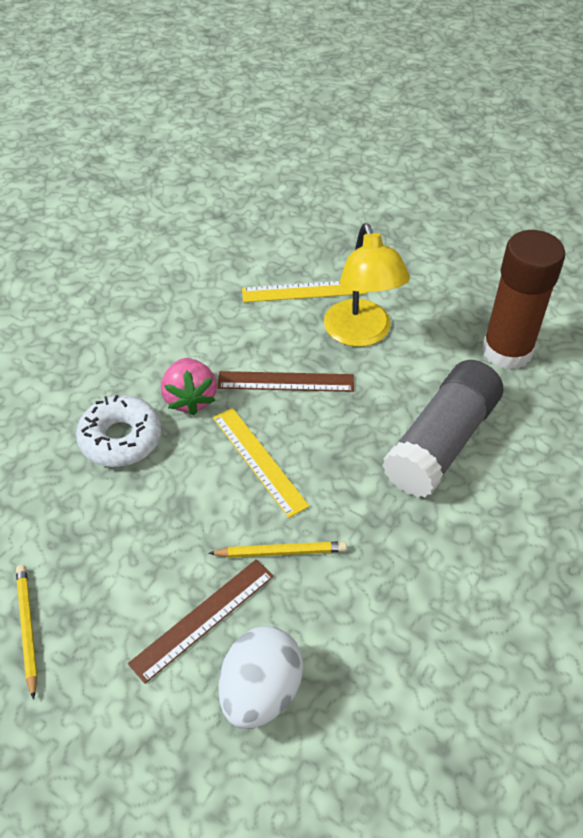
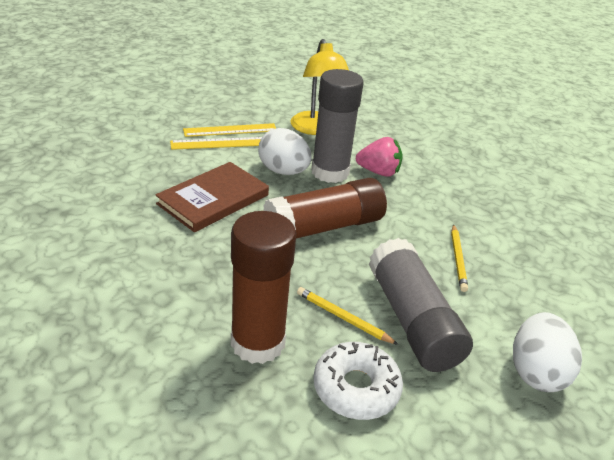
brown book: none = 0 -> [155,162,269,232] = 1
brown glue stick: [482,230,566,370] = 1 -> [231,211,296,364] [263,178,387,239] = 2
brown ruler: [128,559,274,684] [217,371,354,392] = 2 -> none = 0
grey glue stick: [382,360,503,498] = 1 -> [311,69,364,183] [369,238,473,372] = 2
white egg: [218,626,303,729] = 1 -> [258,128,312,175] [513,312,582,392] = 2

